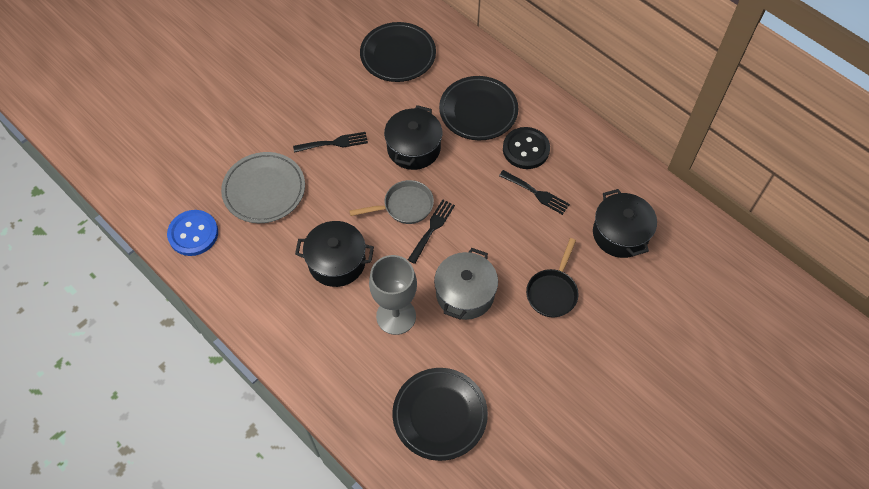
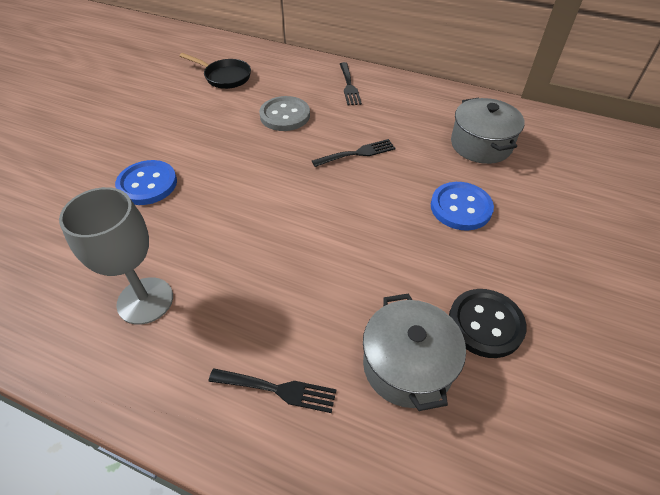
black plate: [360,22,436,82] [392,368,488,461] [439,76,519,140] = 3 -> none = 0
black pot: [295,221,374,287] [384,105,442,170] [593,189,657,258] = 3 -> none = 0
blue button: [167,210,218,256] = 1 -> [115,160,177,205] [431,182,494,231] = 2
grey button: none = 0 -> [259,96,310,131] = 1
grey pan: [349,180,434,224] = 1 -> none = 0
grey plate: [221,152,305,223] = 1 -> none = 0
grey pot: [434,248,498,320] = 1 -> [363,293,466,411] [451,98,525,164] = 2

